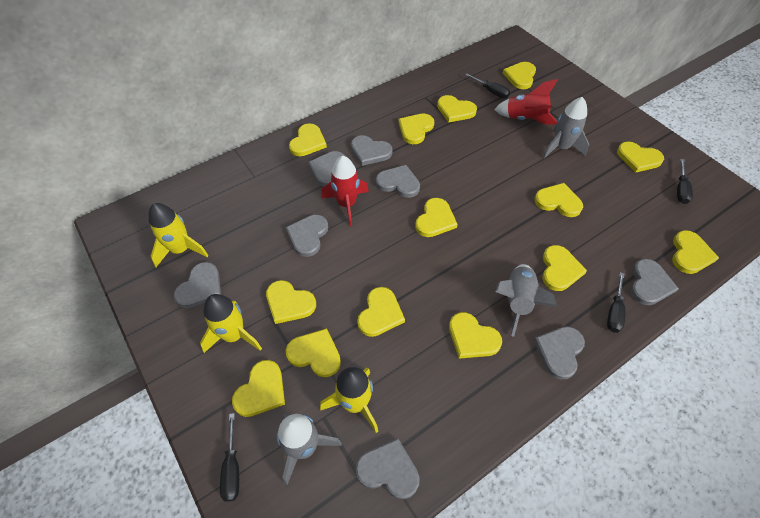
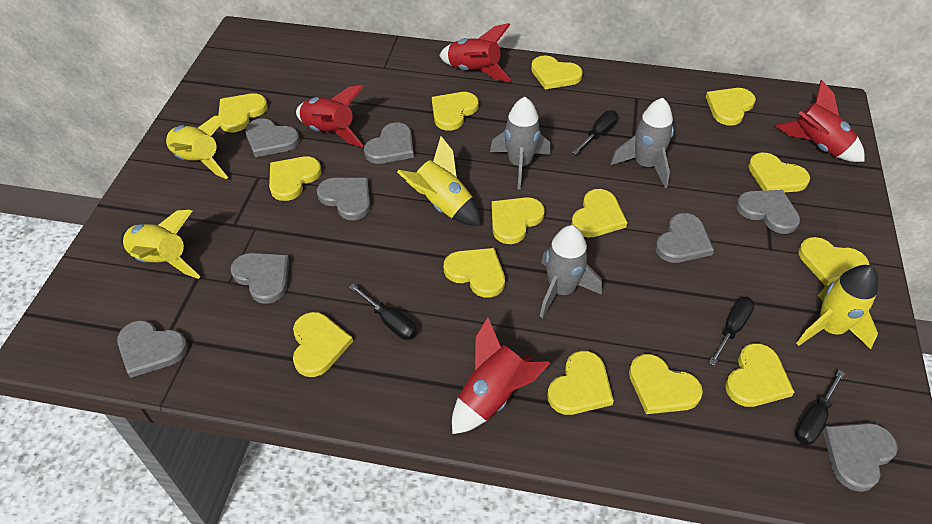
red rocket: [321,156,369,226] [494,79,558,125] = 2 -> [296,85,364,147] [439,23,511,82] [452,317,550,434] [775,80,865,162] = 4
yellow rocket: [149,203,208,267] [200,294,262,353] [320,367,378,433] = 3 -> [121,210,201,279] [165,115,228,179] [397,136,481,226] [796,265,878,349] = 4

